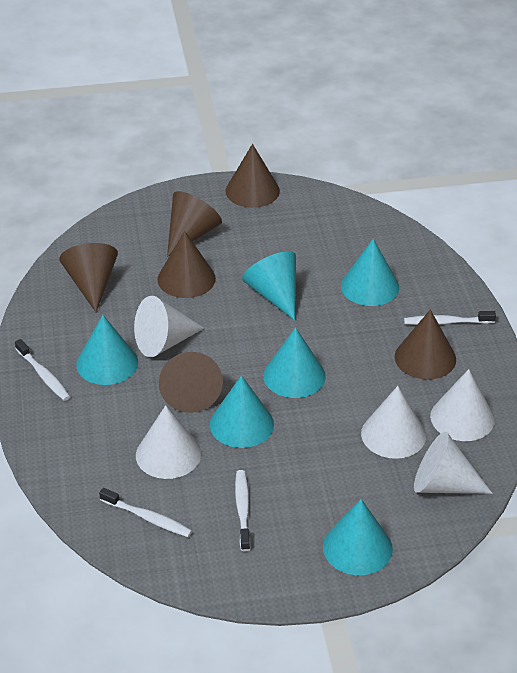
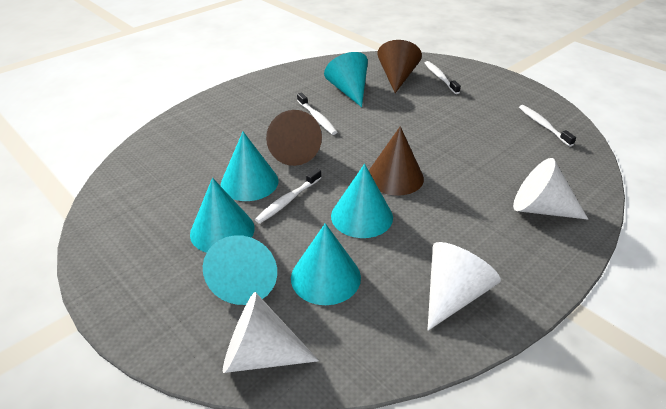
brown cone: [59,243,118,312] [158,231,216,298] [159,352,223,413] [167,191,222,257] [226,144,280,208] [395,309,456,380] = 6 -> [266,110,322,166] [369,126,424,196] [378,40,422,93] = 3
white cone: [134,296,204,357] [136,405,201,479] [361,386,426,459] [414,432,493,494] [430,369,495,441] = 5 -> [223,292,319,373] [427,242,501,331] [513,158,588,220] = 3

